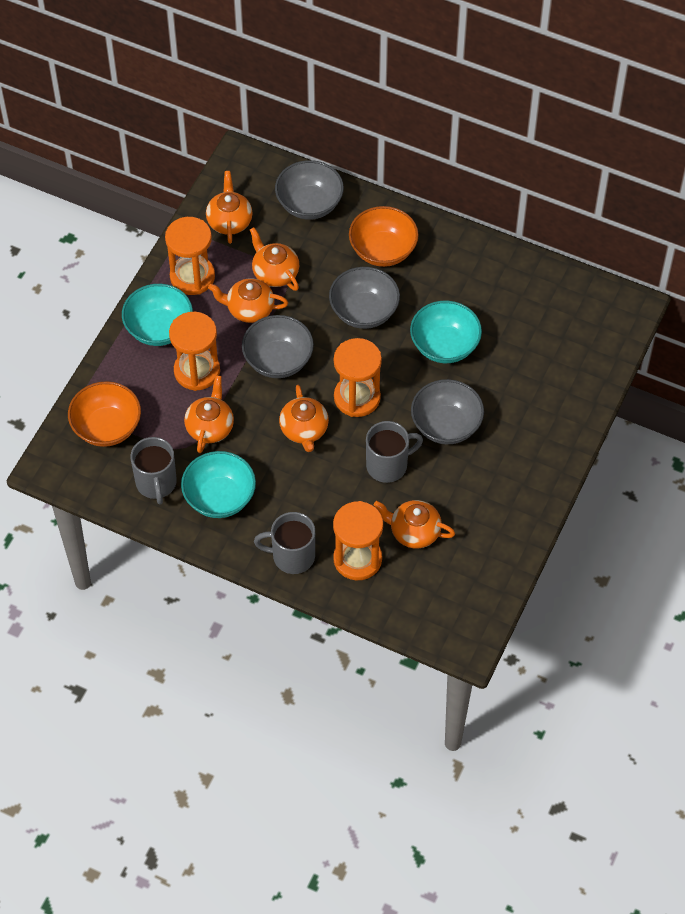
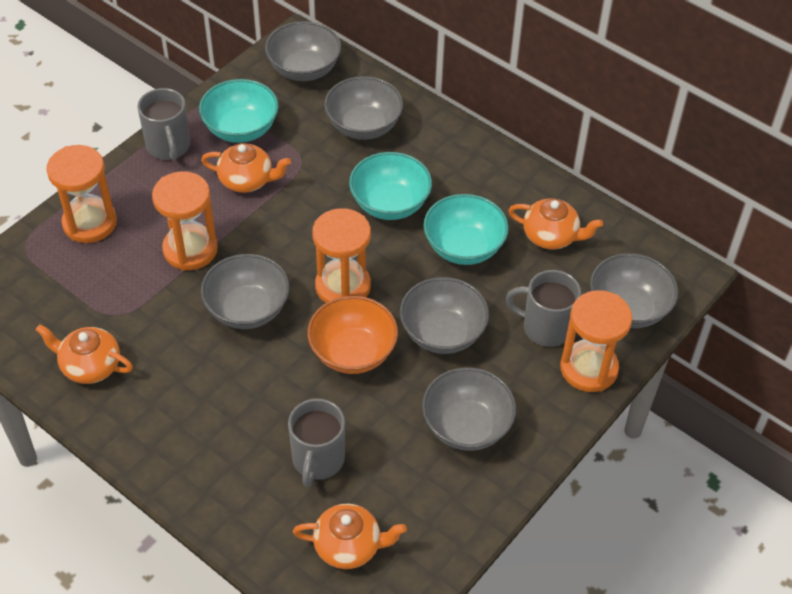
grey bowl: [242,315,314,378] [275,160,344,220] [329,267,400,329] [411,379,484,444] = 4 -> [201,254,290,329] [265,21,341,81] [324,76,403,140] [400,277,489,354] [422,367,516,451] [590,253,678,328] = 6
orange bowl: [68,381,141,447] [349,206,419,267] = 2 -> [307,296,398,374] = 1
orange teapot: [184,375,234,453] [206,171,253,244] [208,278,288,323] [250,227,299,291] [279,385,329,452] [374,500,455,548] = 6 -> [36,324,133,384] [201,143,291,193] [293,504,407,569] [508,198,603,249] = 4

